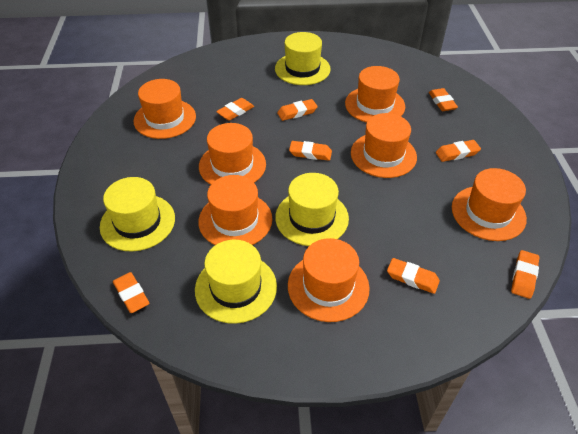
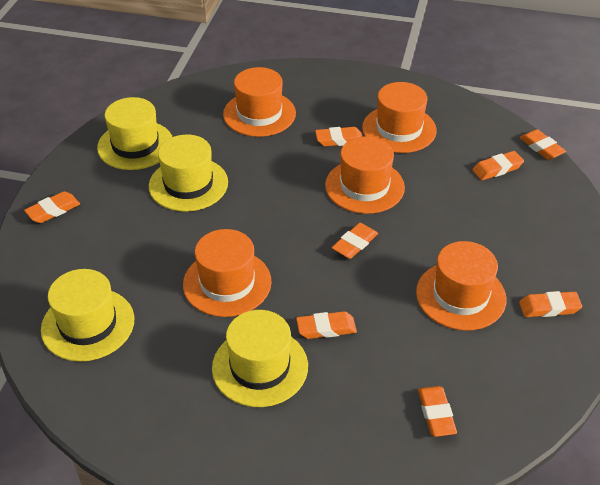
orange hat: [134,79,196,139] [198,175,272,245] [199,123,266,185] [288,238,370,322] [345,66,405,123] [351,113,417,178] [452,168,527,241] = 7 -> [183,229,272,317] [223,67,296,137] [325,136,405,214] [362,82,437,153] [416,241,506,331] = 5

